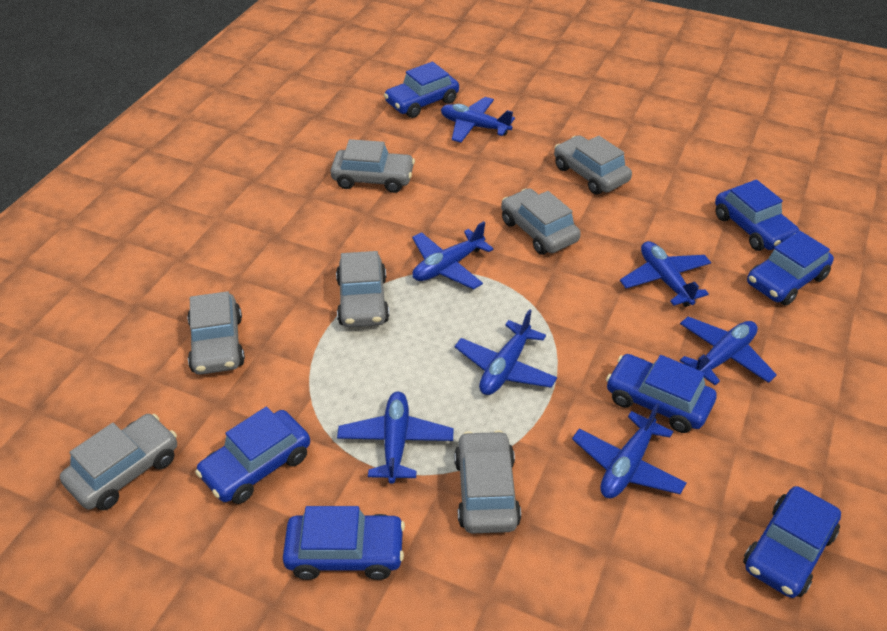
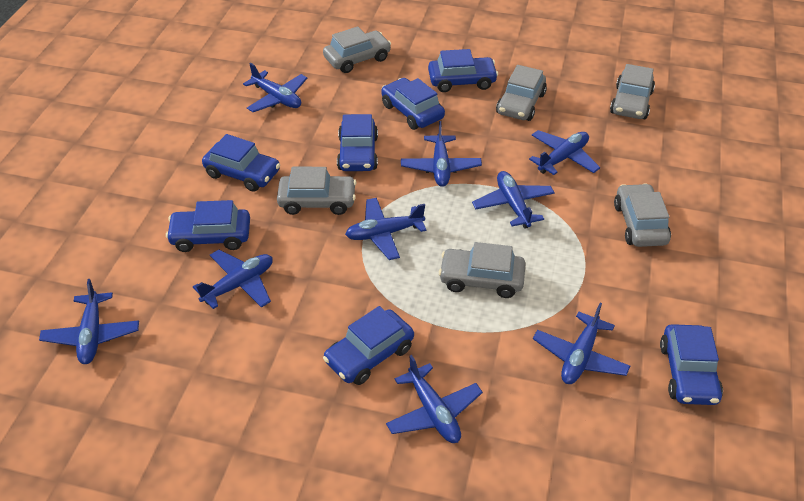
blue plane: [337,392,453,484] [412,221,494,290] [441,97,515,143] [455,309,557,395] [572,403,687,498] [620,241,711,307] [680,317,777,386] = 7 -> [39,279,139,364] [193,250,273,309] [243,63,307,112] [345,198,426,260] [386,355,483,443] [401,121,482,187] [472,171,555,229] [529,130,600,175] [533,303,630,384] = 9
grey car: [60,414,177,510] [187,291,245,375] [331,139,415,193] [336,251,389,327] [454,430,521,534] [501,188,581,255] [554,135,632,195] = 7 -> [277,167,356,215] [323,26,391,73] [439,242,526,298] [496,65,547,121] [610,64,655,119] [614,183,671,247] = 6

